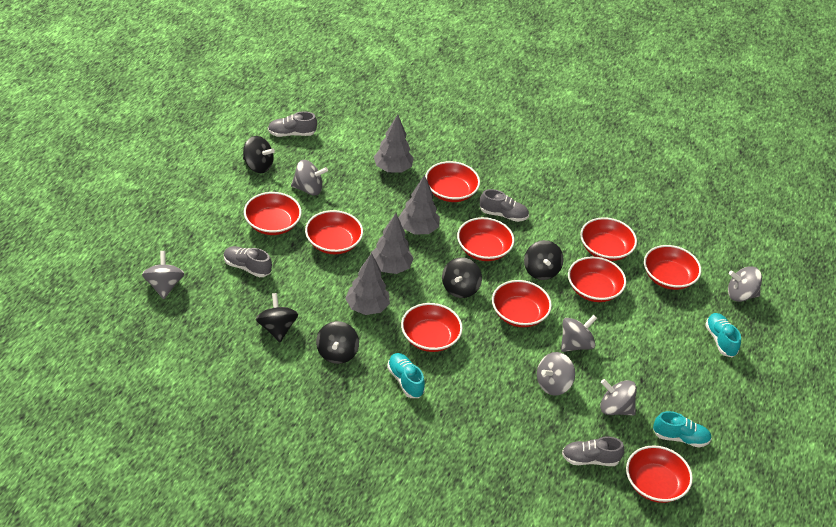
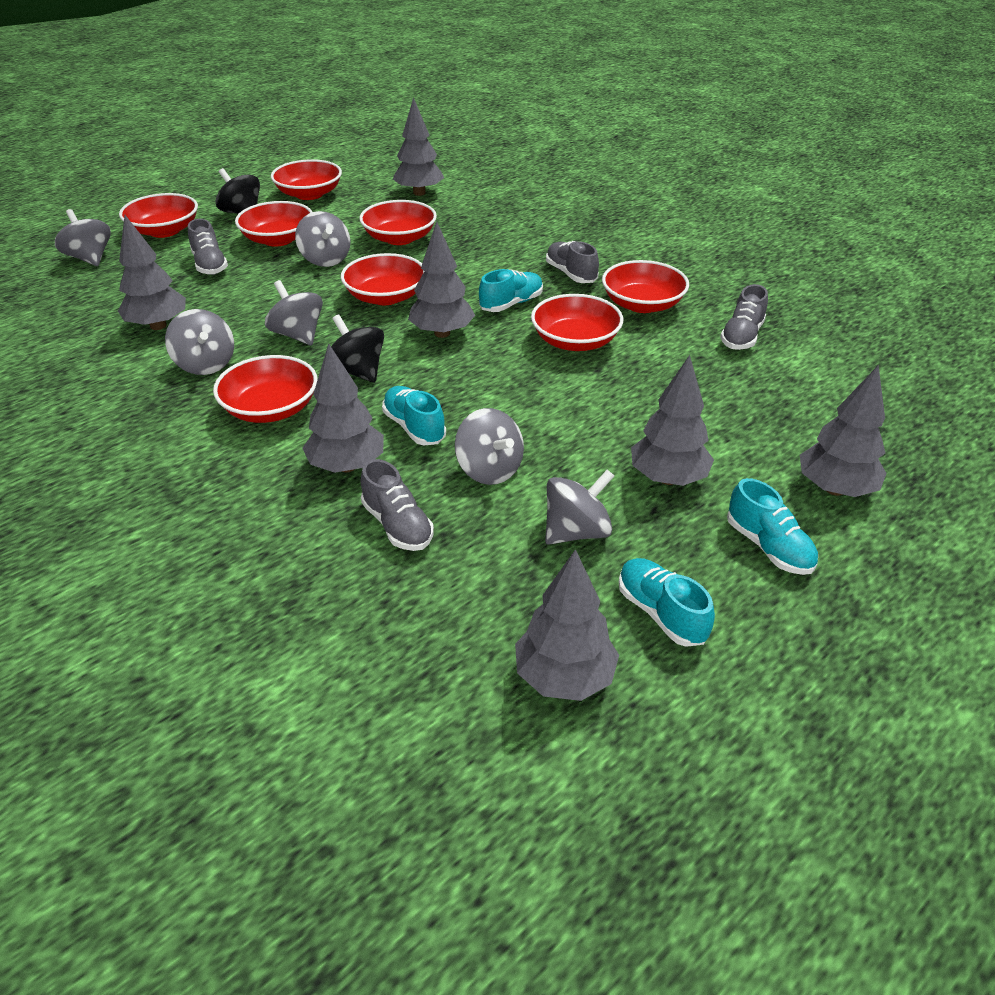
black spinning top: [243,136,275,173] [256,293,298,342] [316,321,359,364] [442,257,482,298] [524,240,564,280] = 5 -> [215,168,260,214] [331,314,384,383] = 2
grey tree: [345,253,390,315] [371,213,414,274] [374,114,414,173] [398,175,440,235] = 4 -> [118,215,186,330] [303,343,384,473] [393,97,444,196] [408,222,475,338] [515,549,619,701] [631,355,714,486] [800,365,887,497] = 7
red bowl: [244,192,302,235] [305,210,363,254] [401,303,463,352] [425,161,480,202] [457,217,514,261] [492,280,552,327] [568,256,626,302] [580,217,637,261] [626,445,693,503] [644,245,701,290] = 10 -> [119,193,198,238] [213,355,317,423] [235,201,312,247] [271,159,342,200] [341,253,424,305] [359,200,437,245] [531,294,623,351] [602,260,689,313] = 8
turquoise shoe: [387,353,425,398] [653,411,712,447] [705,313,741,357] = 3 -> [382,386,446,445] [479,269,543,312] [619,558,715,647] [727,478,818,575] = 4

